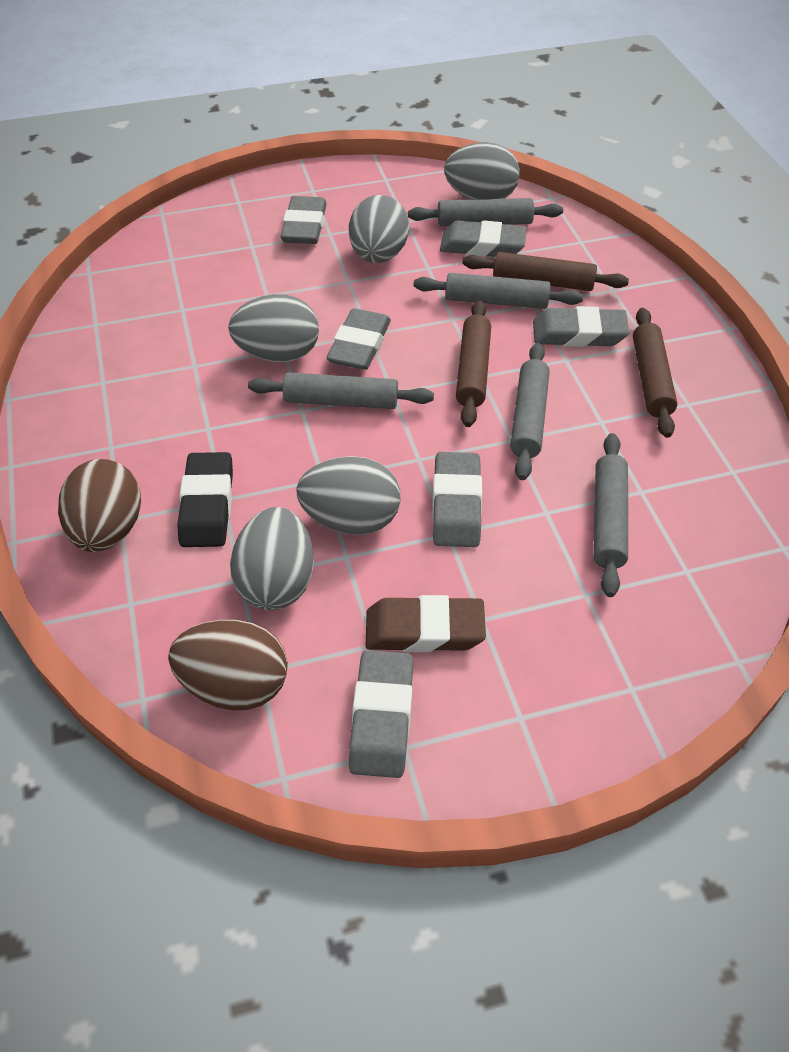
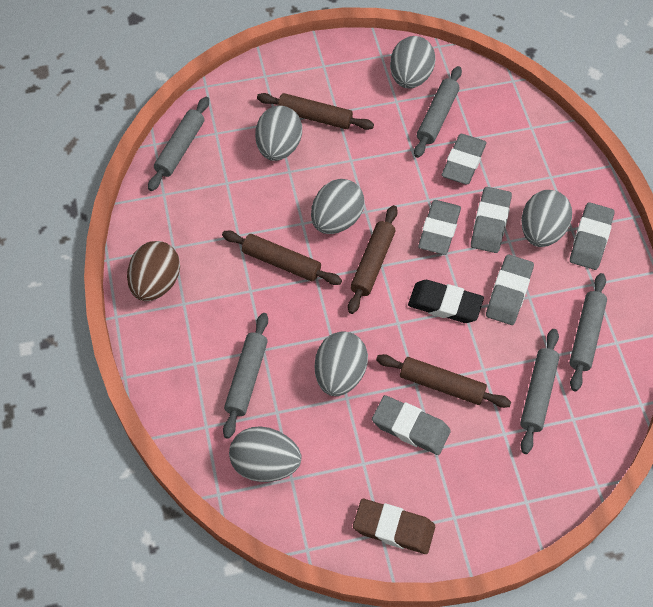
brown egg: [58,459,141,552] [168,620,288,710] = 2 -> [127,241,180,301] = 1
brown rolling pin: [456,300,491,427] [462,252,629,291] [633,308,678,438] = 3 -> [222,230,342,285] [257,93,374,130] [348,205,398,314] [376,354,511,408] = 4
grey egg: [228,294,319,362] [230,507,314,610] [296,456,401,535] [349,195,409,263] [444,142,520,200] = 5 -> [229,426,301,482] [255,106,302,161] [311,179,365,234] [315,331,368,396] [390,36,435,88] [521,190,572,247] = 6

